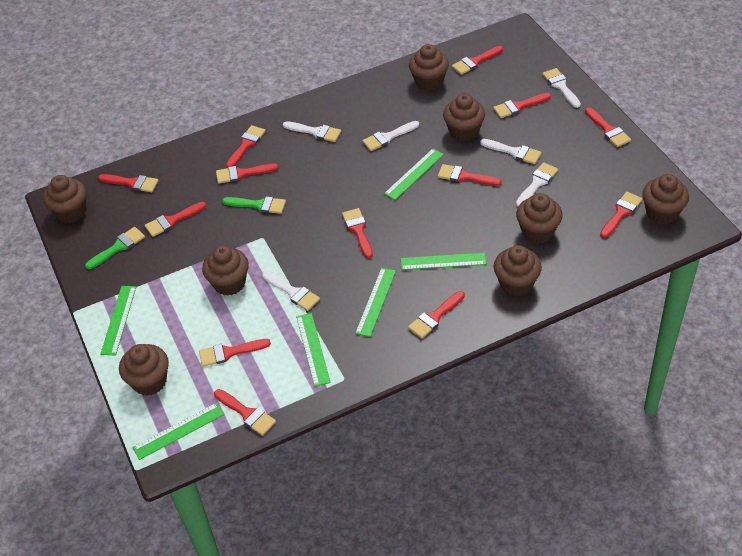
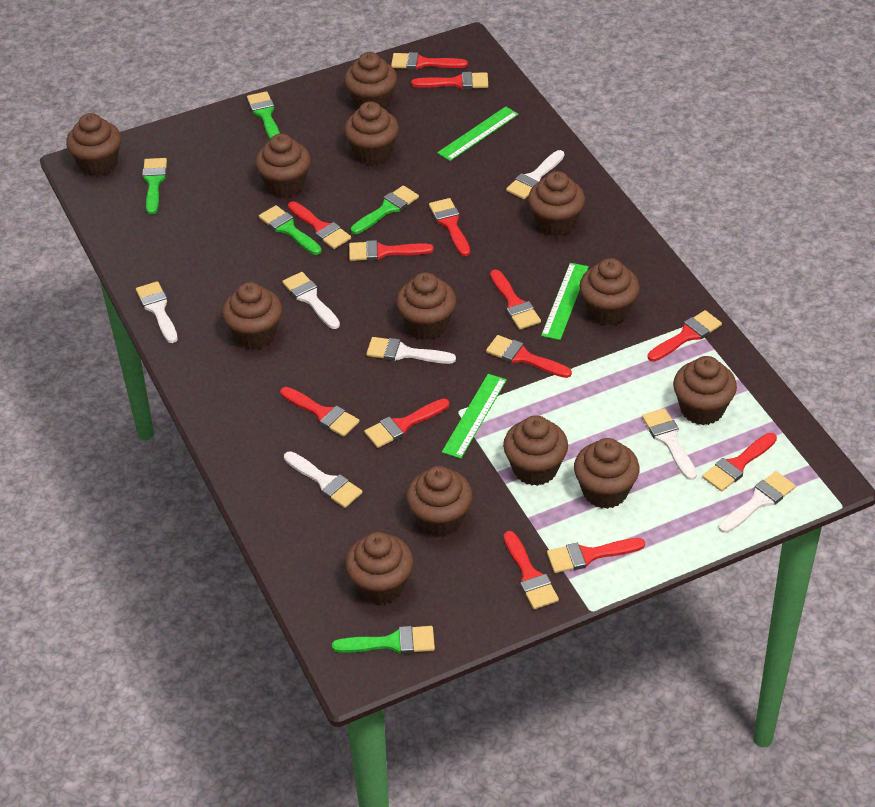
brown cupcake: [43,175,87,223] [119,344,169,396] [202,246,249,296] [409,44,449,91] [443,94,485,142] [494,245,542,296] [516,193,563,244] [642,174,689,224] = 8 -> [66,113,121,176] [222,282,282,349] [255,134,311,197] [344,52,397,110] [344,101,399,165] [345,532,413,604] [396,272,456,340] [406,466,472,537] [503,415,568,486] [528,171,585,236] [574,438,640,509] [579,258,640,325] [673,356,737,425] = 13
green brush: [85,227,145,269] [222,197,286,214] = 2 -> [142,158,167,214] [247,91,280,139] [259,205,322,255] [332,626,435,654] [351,185,419,234] = 5
green ruler: [100,286,136,356] [132,403,224,460] [296,313,331,387] [355,268,396,337] [384,149,444,200] [401,253,487,270] = 6 -> [437,107,519,161] [442,374,507,459] [541,263,589,340] = 3
white brush: [262,271,320,311] [283,121,341,142] [362,121,419,151] [480,139,542,164] [516,162,558,206] [542,68,581,108] = 6 -> [136,281,178,343] [282,272,340,329] [284,451,362,508] [366,337,456,364] [506,150,564,199] [642,408,697,480] [719,471,796,533] = 7

